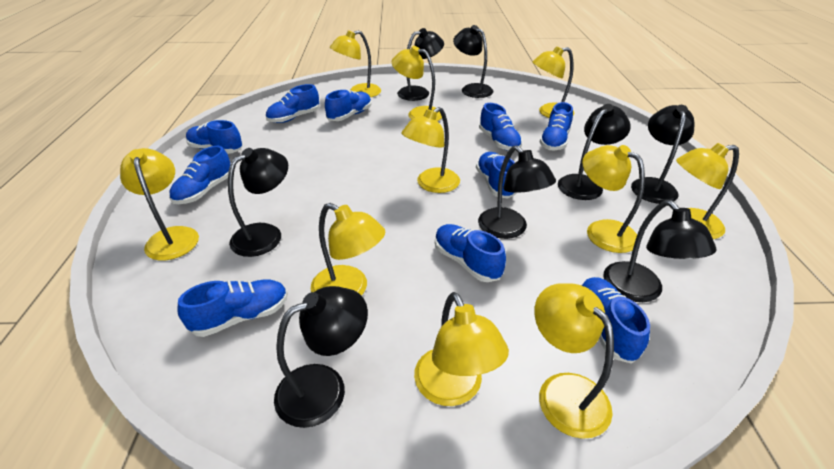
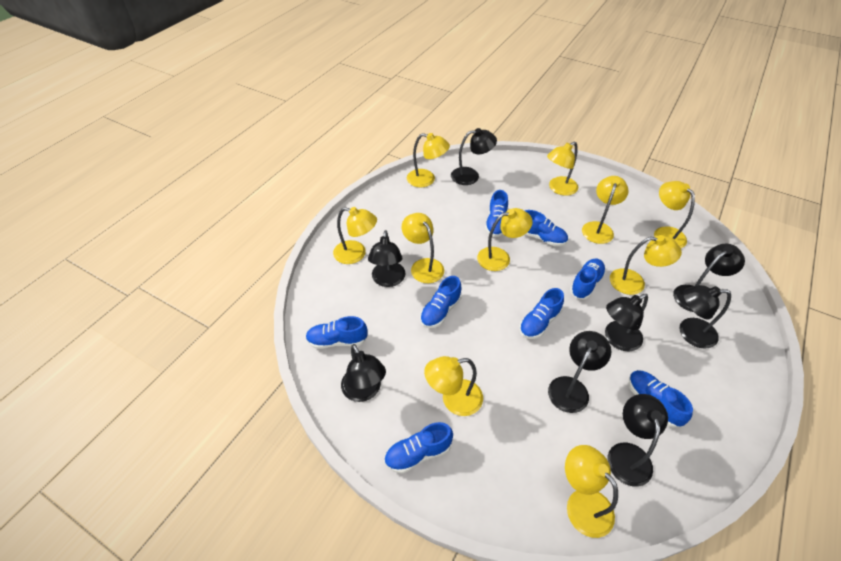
blue shoe: [169,146,230,204] [177,279,288,337] [186,120,243,154] [266,84,319,123] [325,89,371,121] [435,224,506,282] [476,152,516,198] [479,103,522,151] [540,102,573,150] [582,277,650,364] = 10 -> [306,316,368,349] [384,422,453,473] [420,276,462,328] [485,190,508,237] [519,288,564,339] [525,210,568,246] [570,258,606,300] [628,370,693,428] = 8

